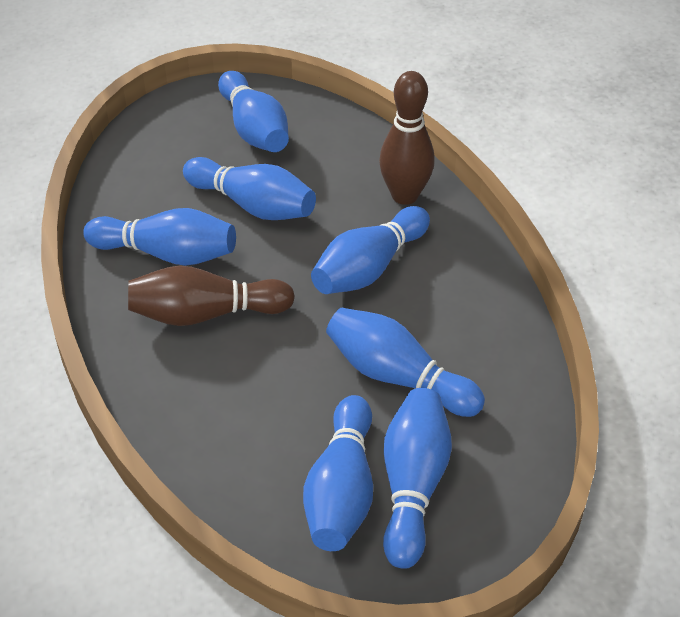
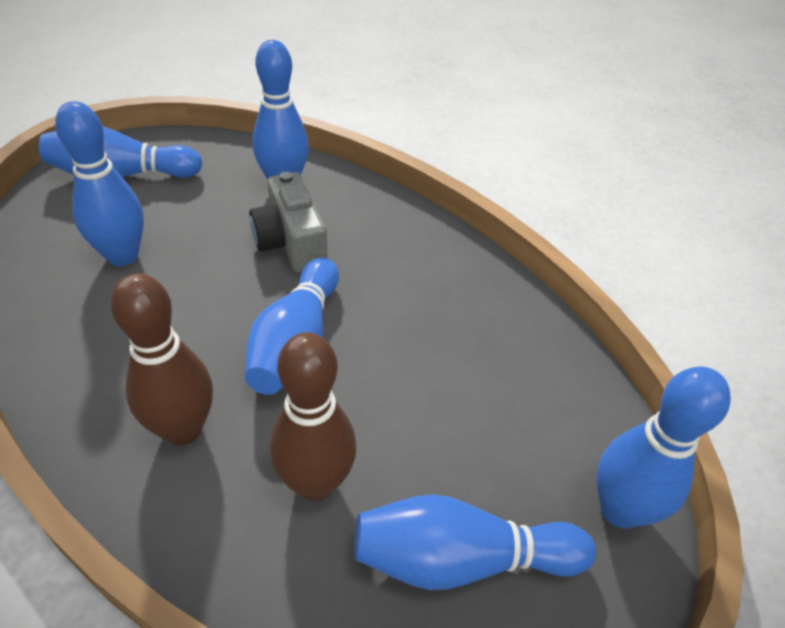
blue bowling pin: [83,208,236,266] [183,157,316,220] [218,71,289,152] [303,395,373,551] [311,206,430,294] [326,308,485,417] [383,388,452,569] = 7 -> [39,126,202,178] [55,101,144,266] [245,258,339,395] [252,40,309,180] [354,494,596,590] [597,366,731,529] = 6
grey camera: none = 0 -> [249,172,327,273] = 1

